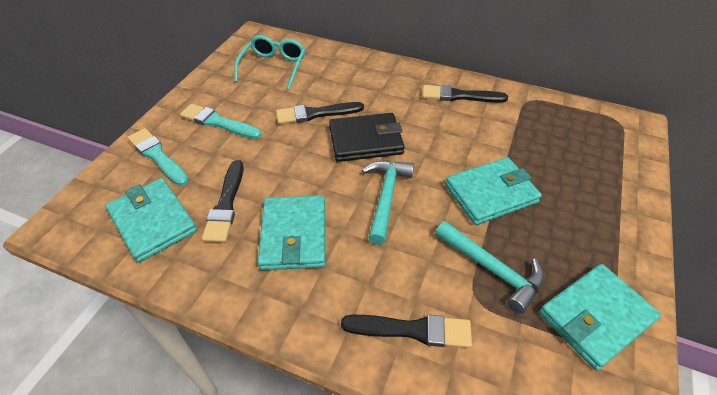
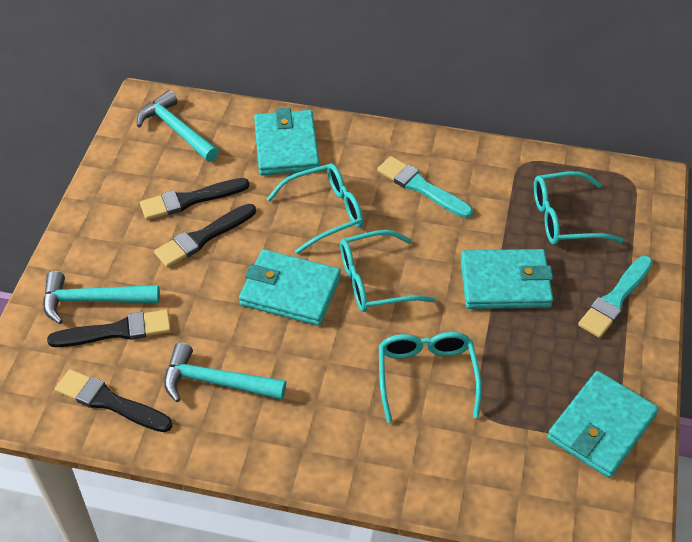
black wallet: [329,113,405,162] = 1 -> none = 0
turquoise glasses: [234,35,305,90] = 1 -> [267,163,363,254] [340,230,436,312] [379,332,482,423] [534,171,624,245] = 4
turquoise hammer: [362,160,414,245] [435,221,544,314] = 2 -> [43,271,160,324] [137,90,219,162] [164,342,286,402] = 3

